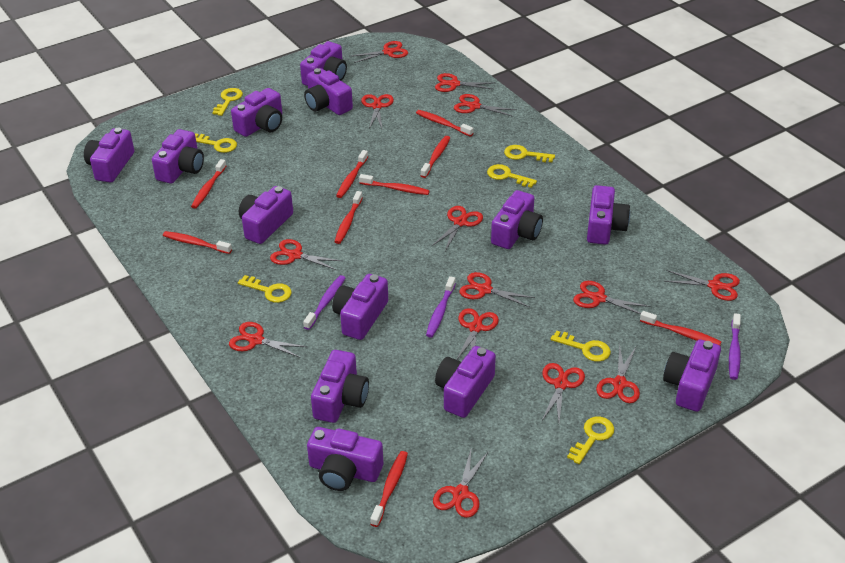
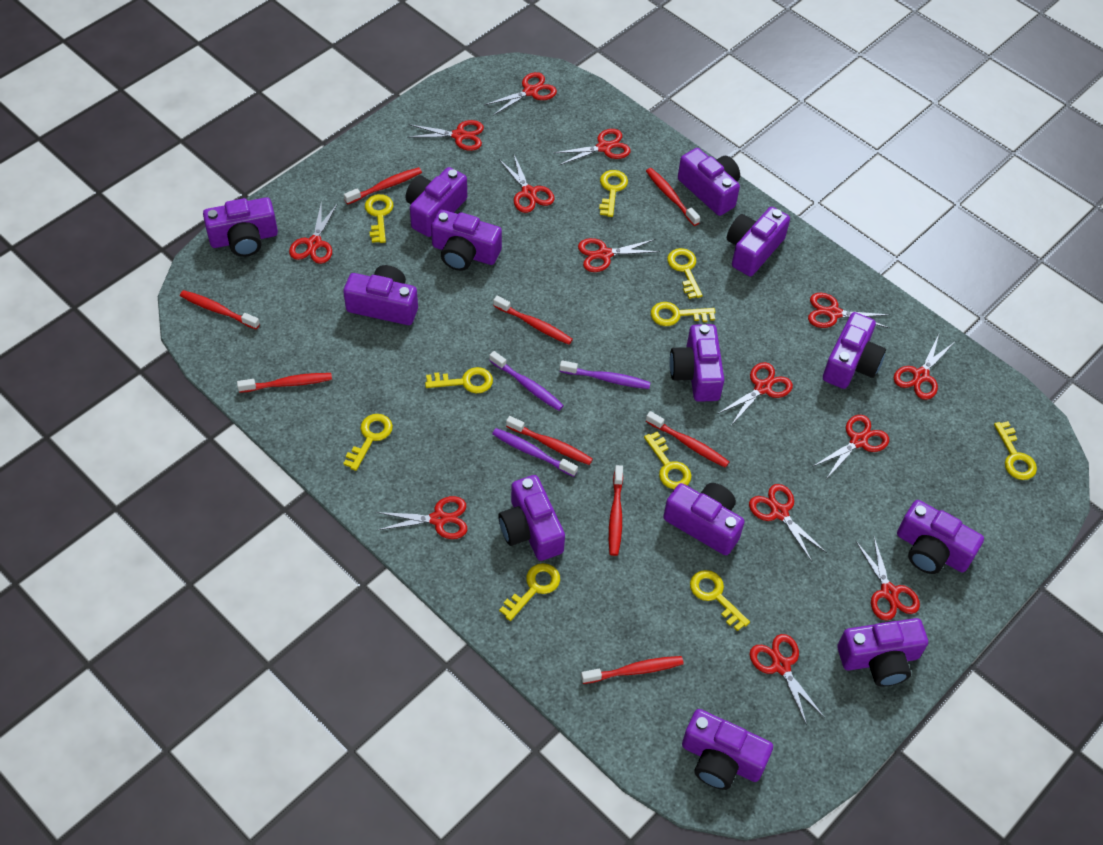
yellow key: [195,133,237,153] [212,88,243,116] [238,275,292,303] [487,164,537,188] [504,145,555,162] [551,331,611,362] [567,417,614,464] = 7 -> [343,414,393,471] [365,194,393,243] [425,367,493,393] [499,563,560,621] [599,170,628,217] [644,432,692,489] [651,302,715,326] [667,248,703,299] [690,570,750,631] [994,421,1037,480] = 10

